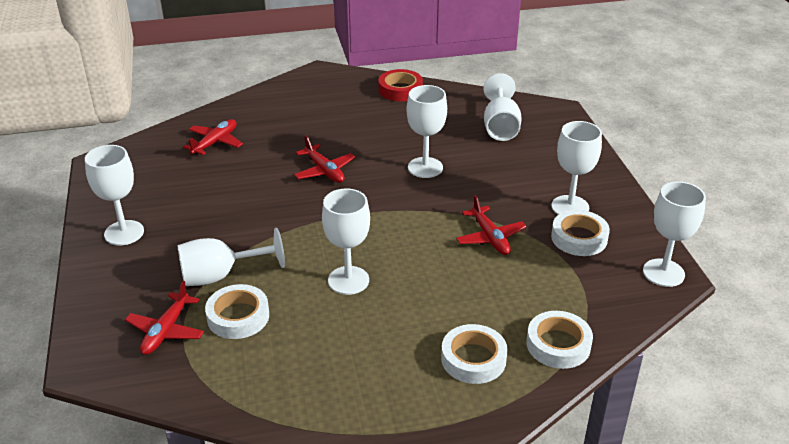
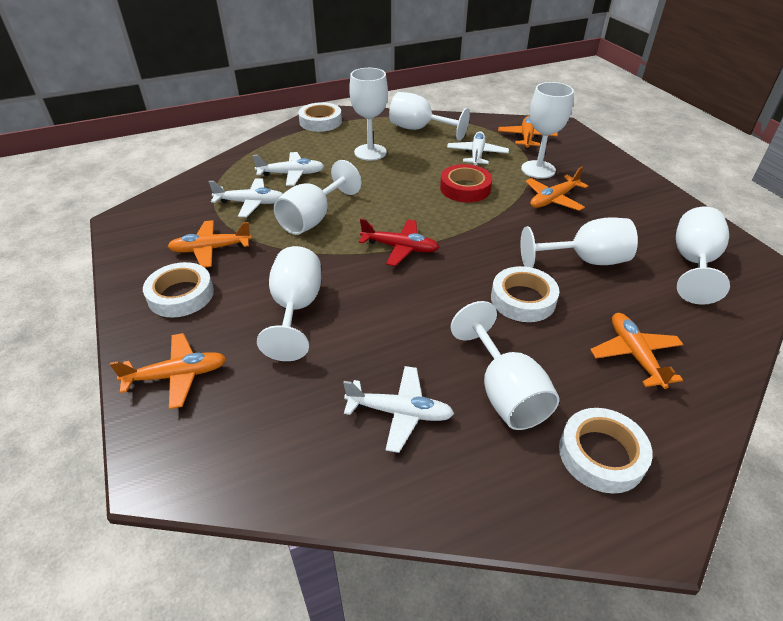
orange plane: none = 0 -> [110,333,227,409] [167,220,252,268] [498,116,558,149] [525,167,588,211] [590,313,683,389] = 5
red plane: [125,281,204,355] [183,119,243,155] [294,135,355,183] [456,195,526,255] = 4 -> [359,219,439,266] = 1
white goblet: [85,145,144,245] [177,228,285,286] [322,189,370,295] [407,85,447,178] [483,73,522,141] [551,121,602,215] [643,182,706,287] = 7 -> [257,246,321,361] [274,160,362,235] [349,68,388,161] [389,92,470,141] [451,301,559,430] [521,82,574,179] [521,217,638,268] [676,207,730,305] = 8
white plane: none = 0 -> [209,178,283,217] [253,152,324,186] [343,366,454,453] [447,131,509,166] = 4

